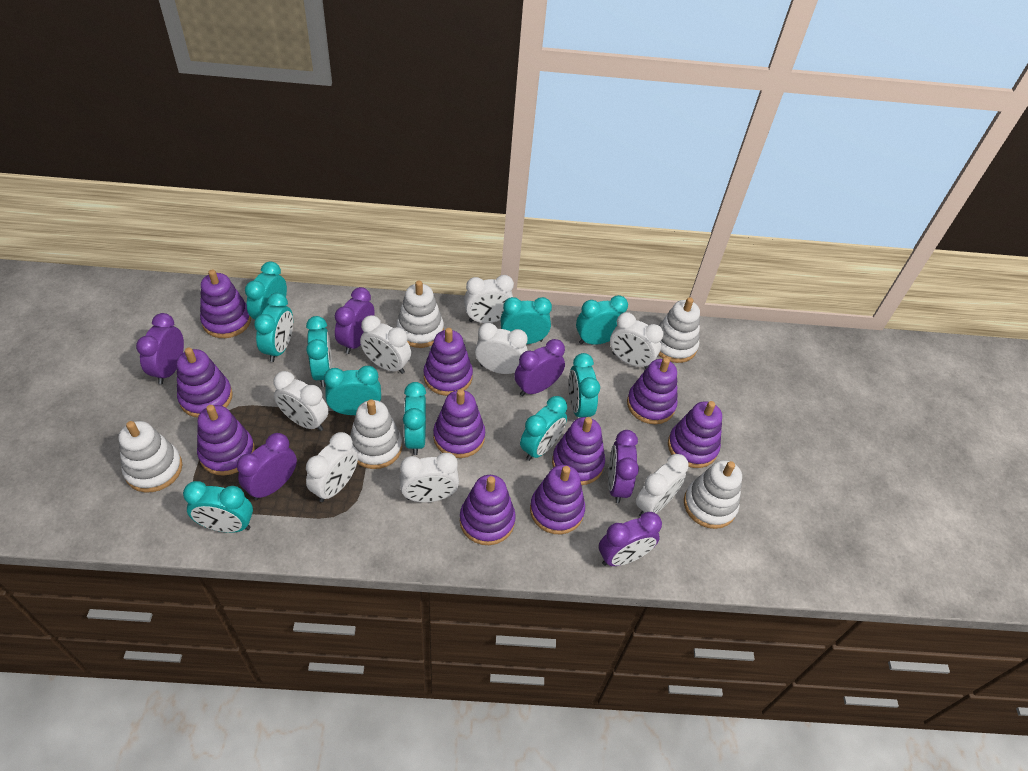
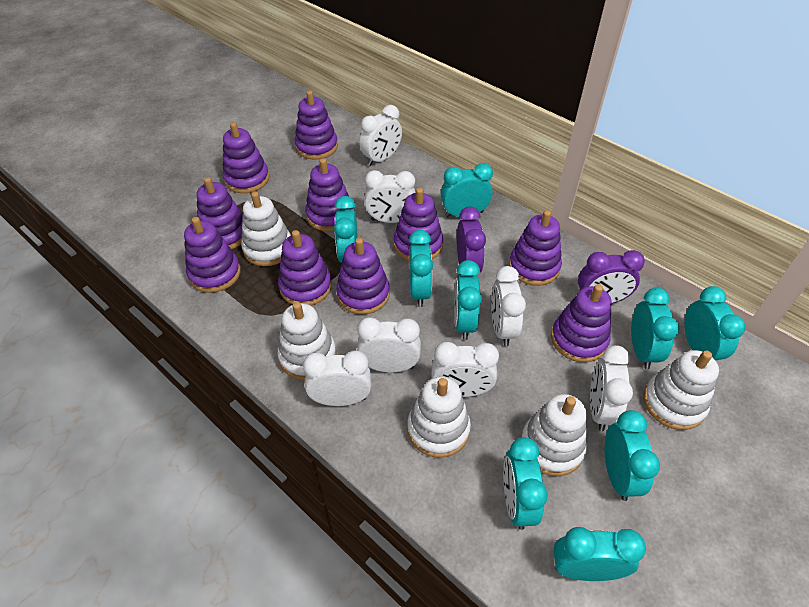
purple clock: [136,313,184,384] [237,433,297,500] [335,287,375,354] [514,339,565,396] [599,512,662,566] [608,430,639,503] = 6 -> [457,207,486,272] [578,250,645,304] = 2
turquoise clock: [183,481,253,533] [245,261,287,320] [254,293,293,362] [306,316,332,387] [324,366,381,415] [403,382,426,455] [500,297,552,344] [520,396,567,461] [569,353,600,418] [576,295,628,345] = 10 -> [334,196,358,263] [409,230,433,307] [440,163,493,217] [454,260,482,340] [503,437,548,530] [553,527,646,581] [604,410,660,501] [631,288,680,369] [684,286,745,360] = 9
white clock: [273,371,329,431] [306,432,358,502] [360,315,411,374] [399,453,459,502] [464,275,514,323] [475,323,528,374] [610,312,664,369] [636,454,689,517] = 8 -> [303,351,372,406] [357,317,421,373] [359,105,402,166] [364,170,416,223] [432,342,499,397] [491,266,526,346] [590,345,633,431] = 7

